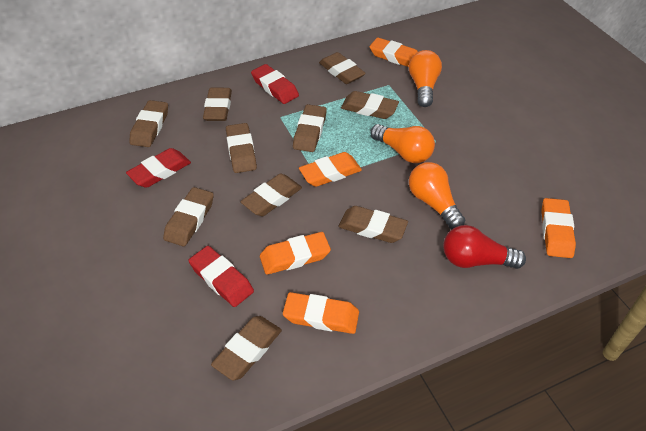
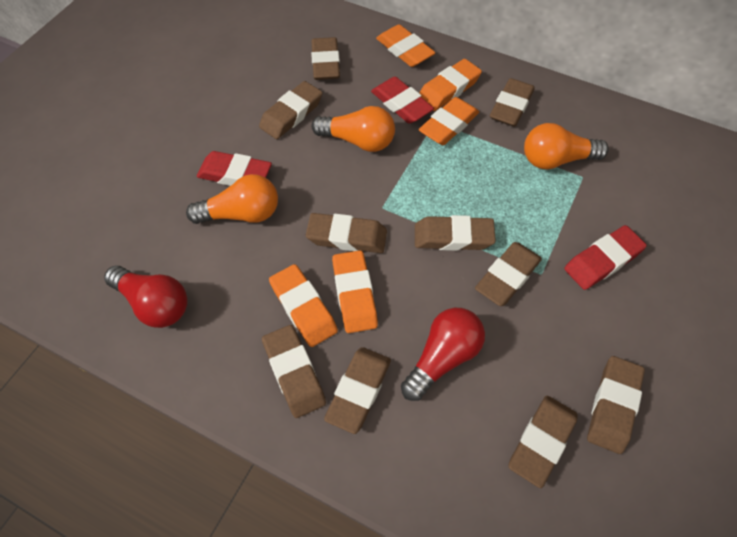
red light bulb: [443,225,526,269] = 1 -> [104,266,187,328] [401,308,485,401] = 2

